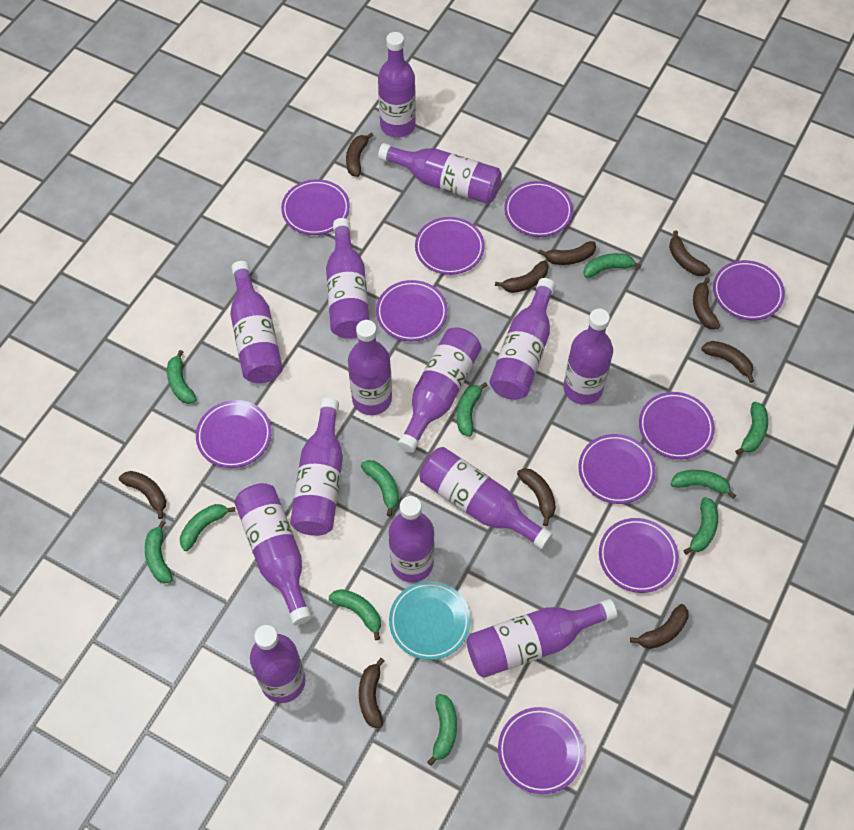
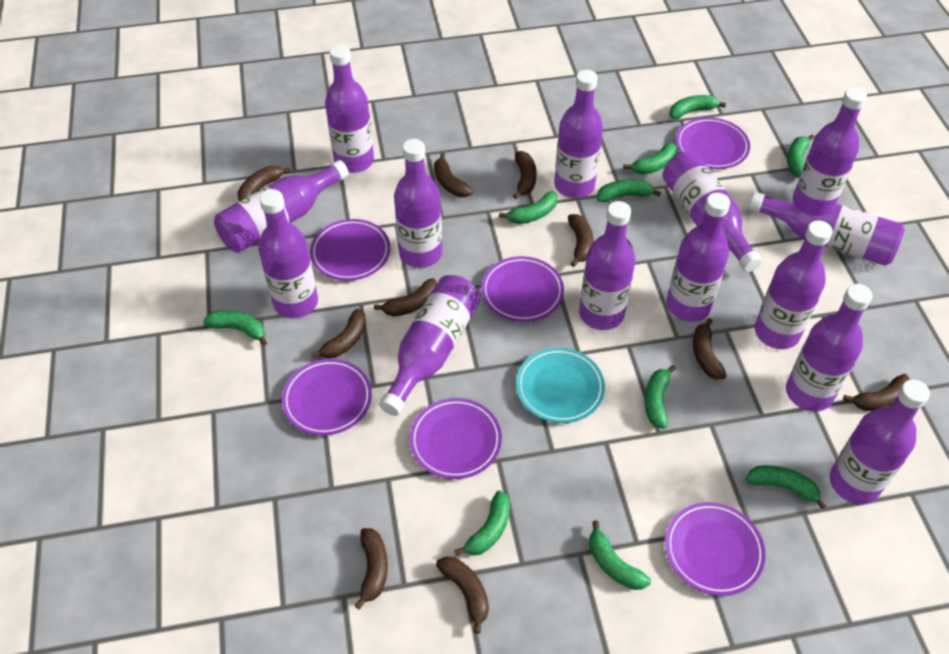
green banana: [145,521,173,583] [167,350,196,404] [180,504,235,551] [329,589,381,640] [361,460,399,516] [427,694,457,766] [457,382,488,437] [584,253,641,278] [671,470,736,498] [684,497,718,555] [735,402,768,455] = 11 -> [203,310,267,346] [455,491,510,556] [499,191,557,224] [589,520,651,590] [597,180,661,202] [623,142,677,174] [644,365,676,429] [669,95,726,119] [746,465,826,509] [787,135,814,178] = 10
purple plate: [196,400,272,468] [281,179,350,235] [376,280,448,341] [415,217,485,275] [498,707,584,794] [504,181,573,237] [578,434,656,504] [599,518,679,593] [639,392,715,459] [713,260,785,320] = 10 -> [282,359,372,435] [310,219,390,281] [410,398,502,479] [481,256,564,322] [665,502,766,596] [676,117,750,169] = 6

